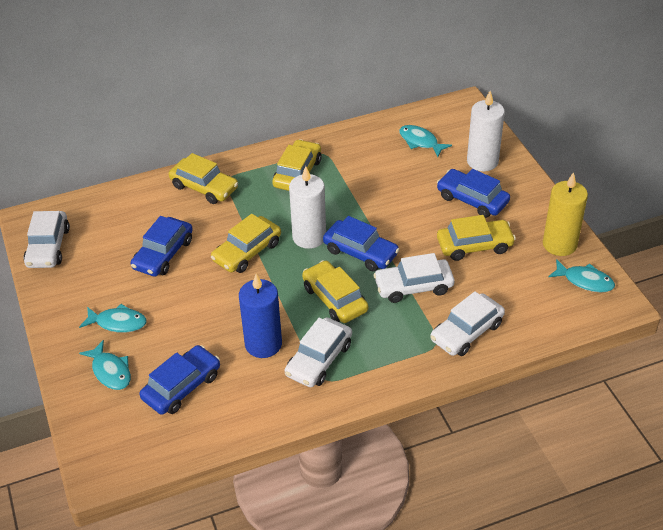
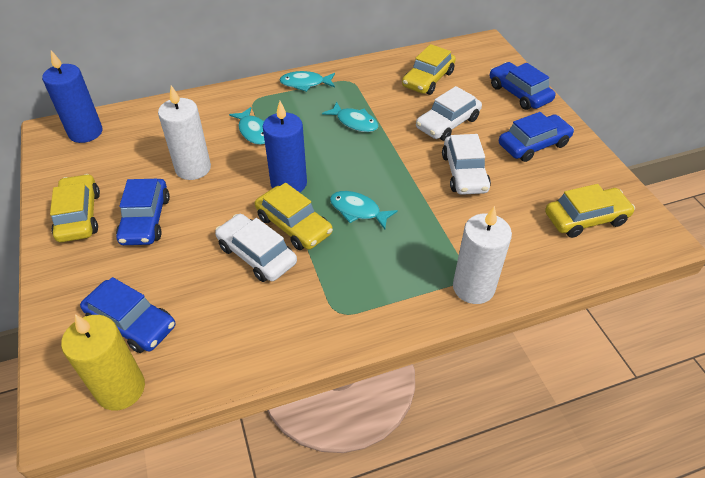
blue candle: [239,274,282,358] = 1 -> [42,50,103,143] [263,101,307,193] = 2
white car: [24,211,70,268] [285,318,352,387] [373,253,454,303] [430,291,505,356] = 4 -> [215,214,297,282] [416,86,482,141] [442,134,491,195] = 3
yellow car: [169,153,238,204] [211,214,281,273] [272,139,322,191] [302,260,368,323] [437,215,516,261] = 5 -> [50,174,100,242] [255,183,333,250] [402,44,456,95] [545,184,635,238] = 4

